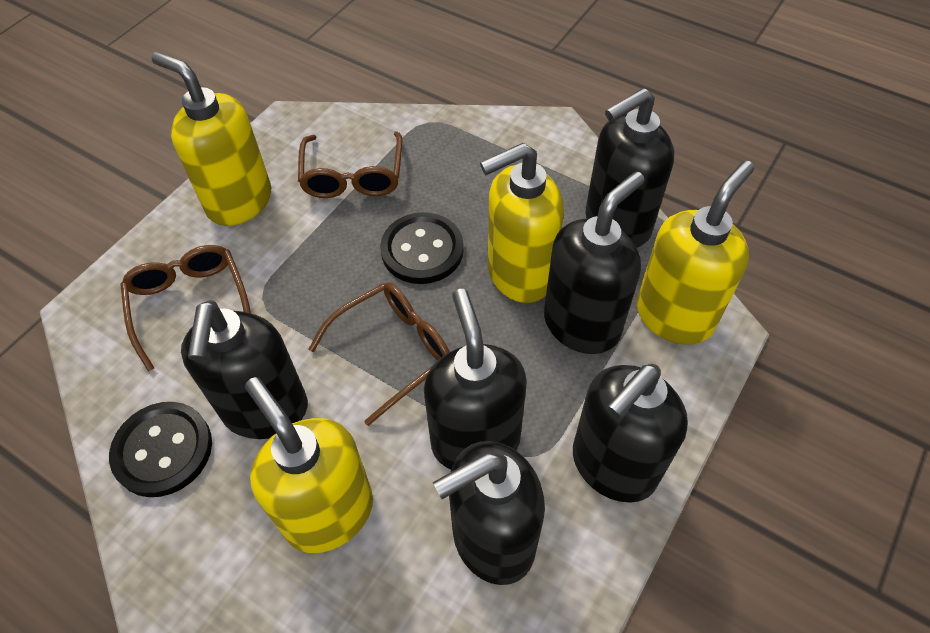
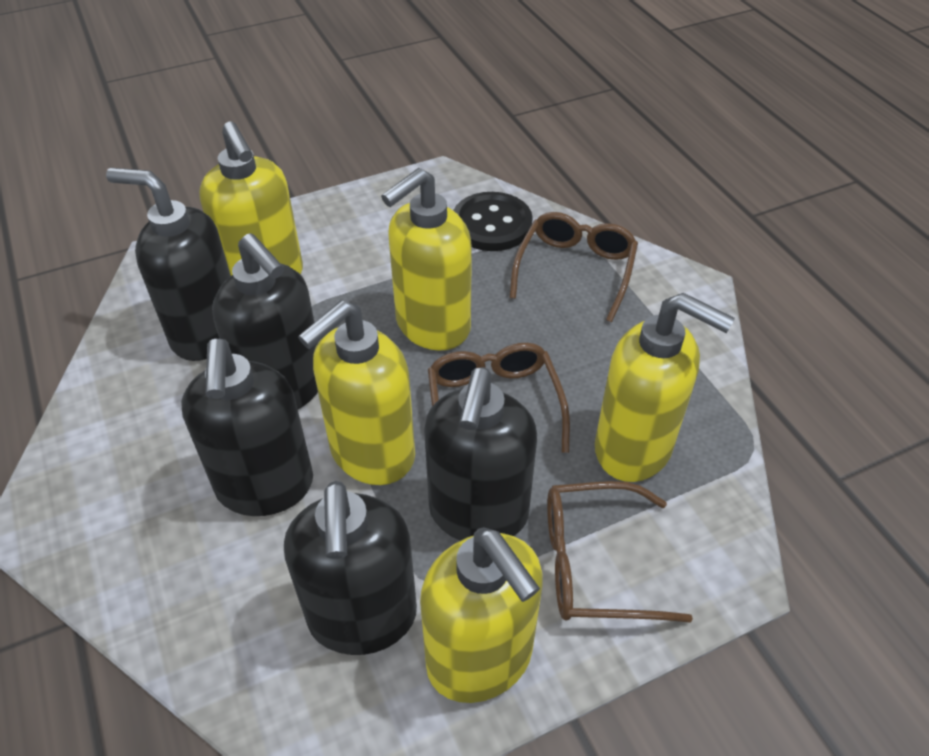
black button: [109,402,212,497] [380,212,464,284] = 2 -> [453,192,533,251] = 1
black soap dispenser: [181,300,308,439] [424,289,527,469] [433,441,545,585] [544,172,645,354] [573,364,688,503] [586,88,674,248] = 6 -> [106,168,231,361] [181,339,313,516] [212,233,319,409] [284,481,417,655] [424,367,537,541] = 5
yellow soap dispenser: [152,52,271,226] [245,377,373,553] [480,143,564,303] [637,161,754,345] = 4 -> [199,122,303,276] [298,300,415,485] [381,168,472,351] [420,527,543,703] [595,293,735,482] = 5

